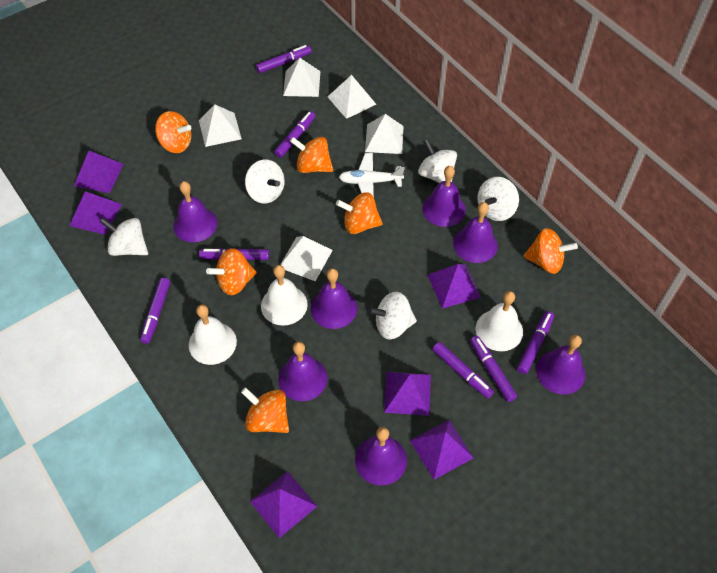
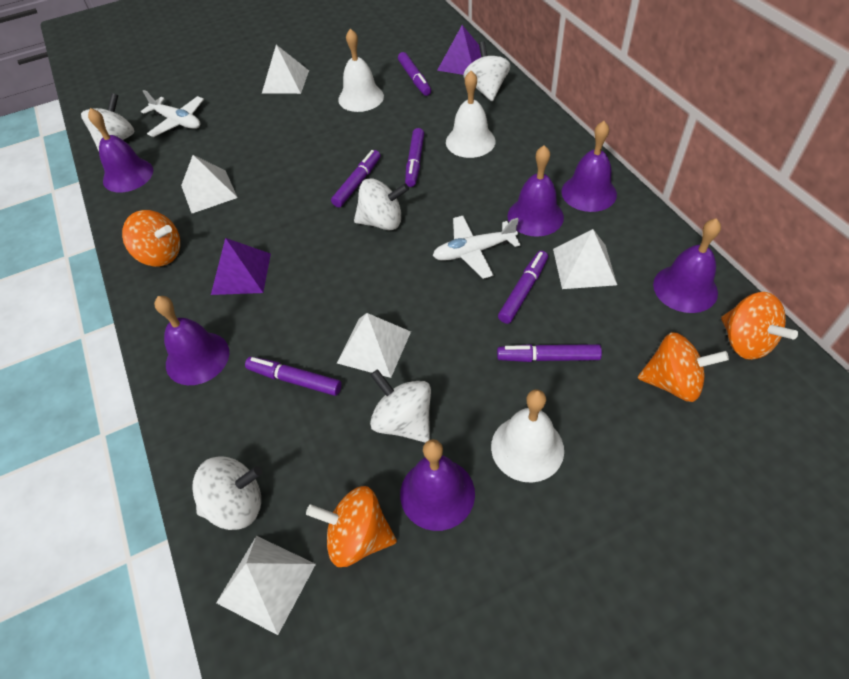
orange spinning top: [155,111,191,153] [206,248,256,295] [241,387,289,433] [290,137,333,173] [336,192,383,234] [523,228,578,274] = 6 -> [122,210,180,267] [306,486,397,567] [638,332,729,402] [721,292,798,360] = 4
purple bell: [173,181,217,242] [278,341,327,401] [311,268,357,329] [355,427,407,486] [422,166,466,227] [453,202,498,263] [536,335,585,395] = 7 -> [88,108,153,192] [154,296,229,385] [400,439,475,531] [508,145,564,237] [561,121,617,212] [653,218,721,313] = 6
purple marker: [140,278,170,344] [199,248,269,260] [256,45,311,73] [274,111,315,158] [432,342,494,398] [470,336,517,402] [517,311,554,374] = 7 -> [245,357,342,396] [331,150,381,207] [398,52,431,96] [405,128,424,187] [497,344,602,362] [498,251,548,324] = 6
purple pyramid: [69,191,122,235] [74,151,124,193] [250,471,317,538] [384,372,431,416] [410,420,474,480] [428,264,481,309] = 6 -> [211,238,271,295] [437,25,481,75] = 2
white plane: [339,153,405,197] = 1 -> [141,90,204,137] [433,216,521,279] = 2

